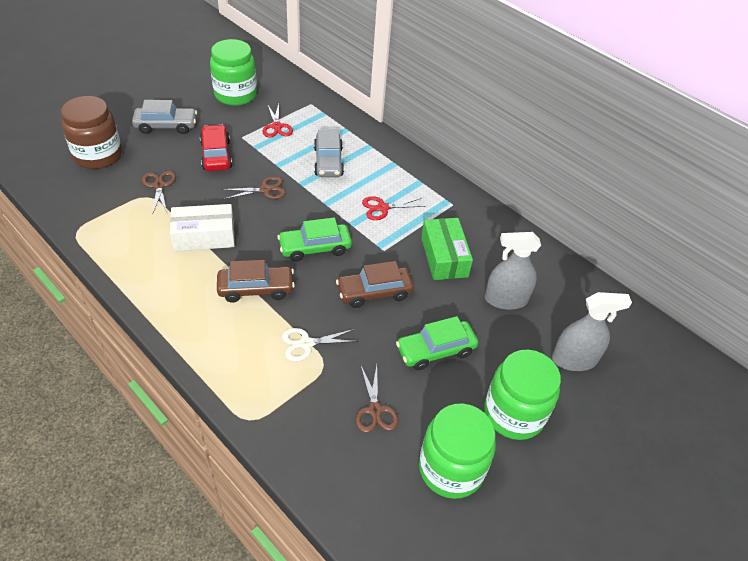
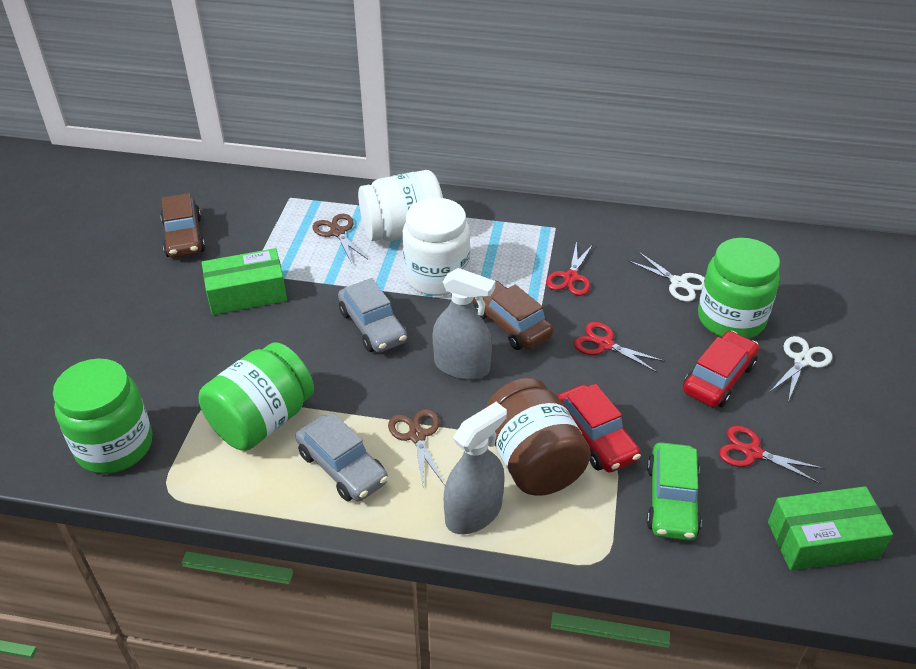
brown scissors: [142,171,176,213] [222,176,286,199] [355,365,399,433] = 3 -> [312,214,367,264] [388,409,444,486] = 2
green box: [421,218,473,280] = 1 -> [202,248,287,315] [768,486,893,570] = 2
green car: [277,218,352,262] [396,316,478,370] = 2 -> [646,442,702,540] = 1
red car: [200,125,232,171] = 1 -> [557,384,641,472] [683,331,759,407] = 2
red scissors: [262,104,293,138] [362,196,426,220] = 2 -> [546,241,593,296] [574,322,665,372] [719,426,824,484] = 3
white box: [170,204,235,251] = 1 -> none = 0
white jar: none = 0 -> [358,170,443,241] [403,198,470,296] = 2
white scissors: [282,328,358,362] = 1 -> [628,252,705,302] [770,336,832,401] = 2

